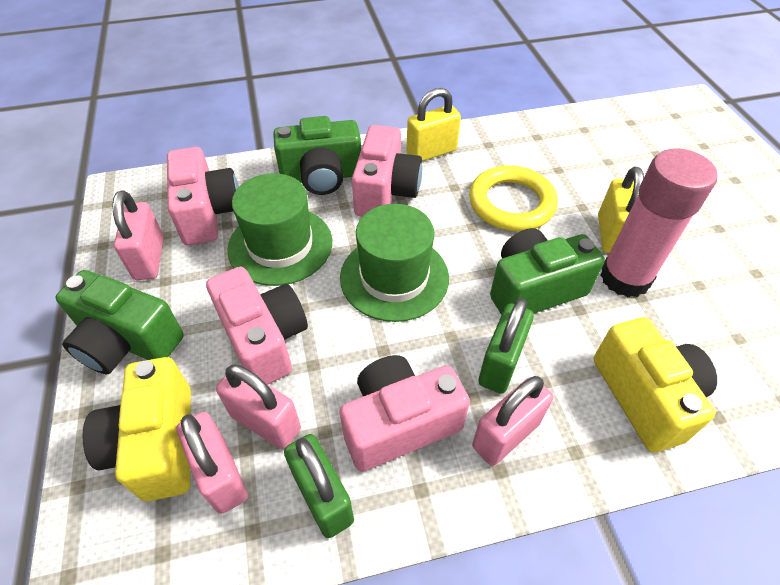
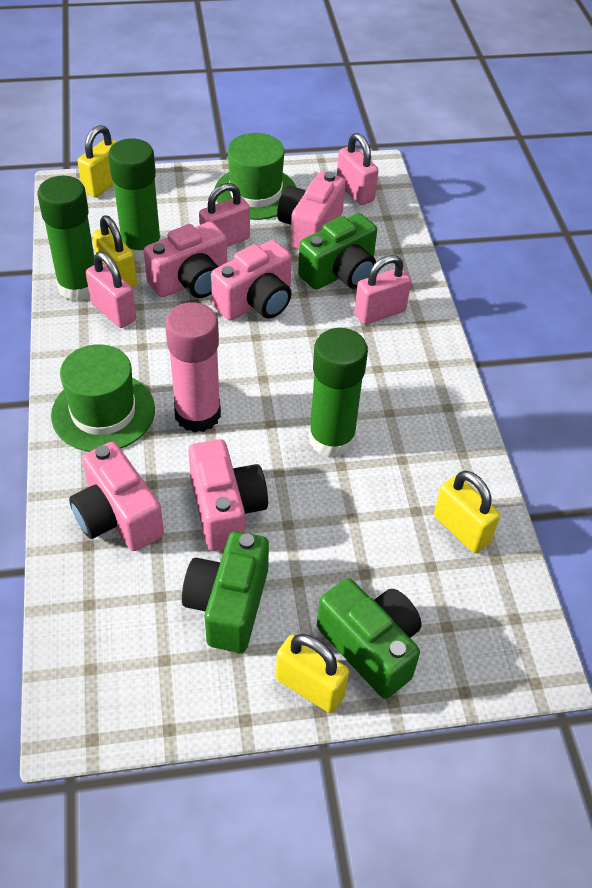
green glue stick: none = 0 -> [38,176,94,301] [108,138,161,262] [309,328,368,458] = 3
green padlock: [284,434,354,538] [478,298,534,394] = 2 -> none = 0
pink camera: [167,147,239,245] [206,267,308,385] [340,355,470,472] [352,125,422,216] = 4 -> [69,442,164,551] [144,222,227,298] [188,439,268,551] [211,240,292,321] [277,171,346,250] = 5
yellow camera: [82,357,191,501] [593,317,717,453] = 2 -> none = 0
yellow padlock: [407,88,461,161] [598,167,644,253] = 2 -> [78,125,117,197] [92,216,137,288] [276,634,349,713] [434,471,500,553] = 4
yellow ring: [469,165,558,231] = 1 -> none = 0

